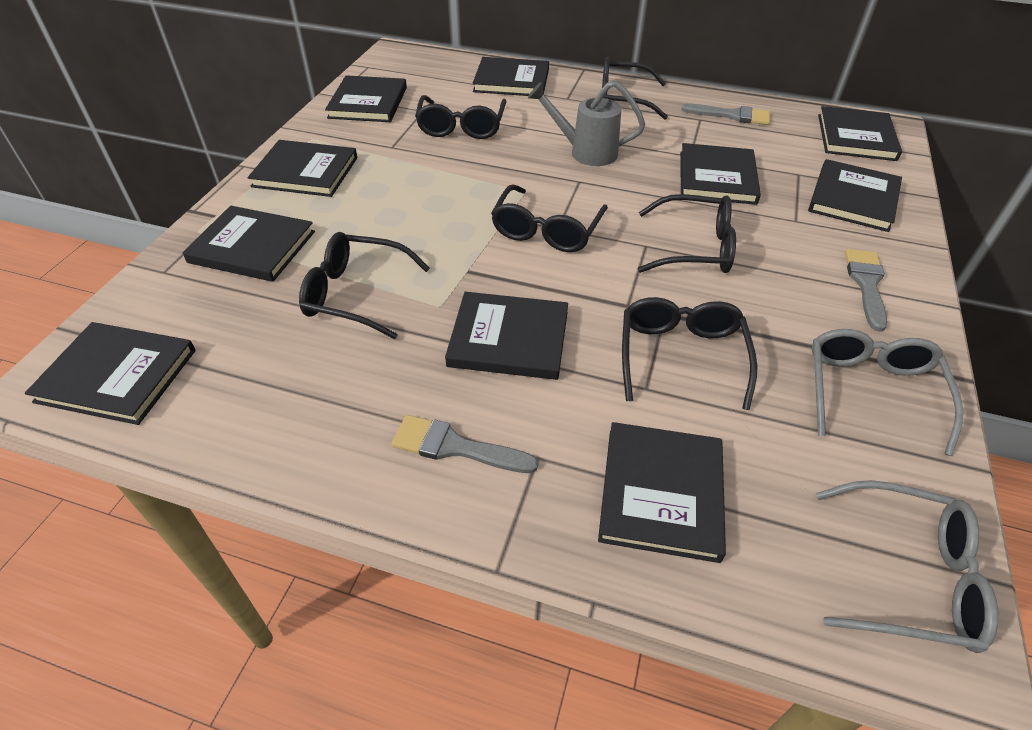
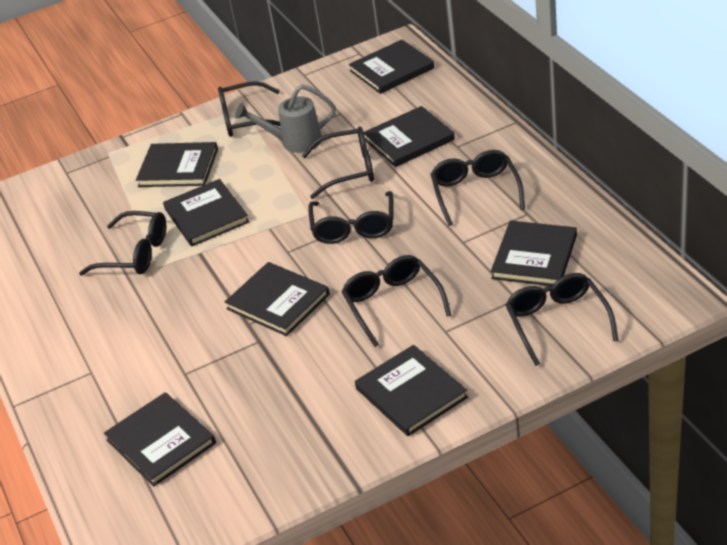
black book: [25,322,196,425] [183,206,315,282] [248,140,357,197] [325,75,407,122] [445,292,568,380] [473,57,549,96] [598,422,726,563] [680,143,761,205] [808,159,902,232] [818,106,902,161] = 10 -> [104,392,216,487] [136,142,218,187] [163,179,250,247] [225,262,330,336] [349,40,434,94] [355,345,468,436] [364,106,455,167] [491,220,577,286] = 8
black glasses: [299,232,430,339] [415,95,507,139] [491,184,608,252] [602,57,668,119] [622,297,757,410] [638,194,736,273] = 6 -> [79,211,166,276] [218,81,280,137] [302,126,374,199] [308,191,393,244] [341,255,451,347] [431,150,525,226] [505,273,619,366] = 7
grey brush: [392,415,539,473] [681,103,770,125] [845,249,888,332] = 3 -> none = 0
grey glasses: [811,329,963,456] [816,480,998,653] = 2 -> none = 0

